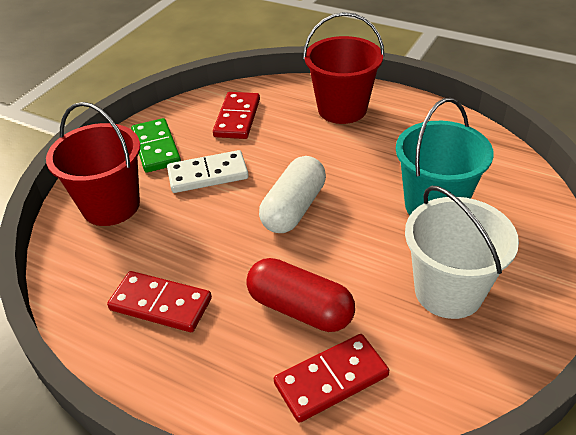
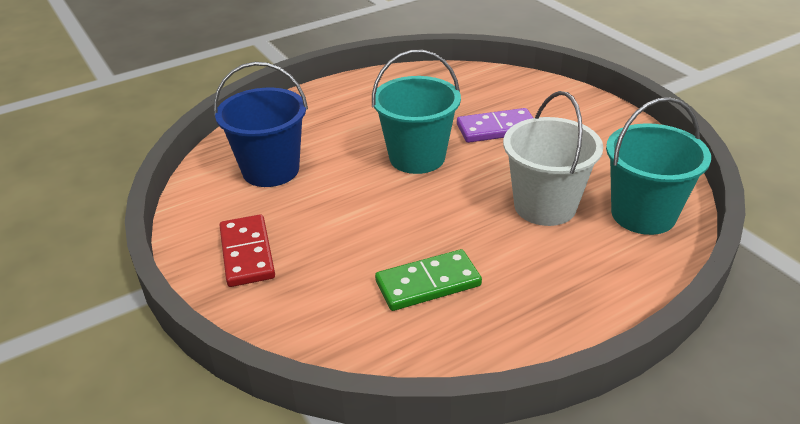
blue bucket: none = 0 -> [214,62,308,187] = 1
purple domino: none = 0 -> [457,108,533,143] = 1
red bucket: [46,102,140,226] [303,12,384,124] = 2 -> none = 0
red capsule: [246,258,355,332] = 1 -> none = 0
red domino: [107,271,212,332] [213,92,260,139] [274,334,389,423] = 3 -> [219,214,275,287] = 1
turquoise bucket: [396,98,494,215] = 1 -> [372,50,461,174] [606,97,711,235] = 2
white capsule: [259,156,326,233] = 1 -> none = 0
white domino: [167,150,249,193] = 1 -> none = 0

